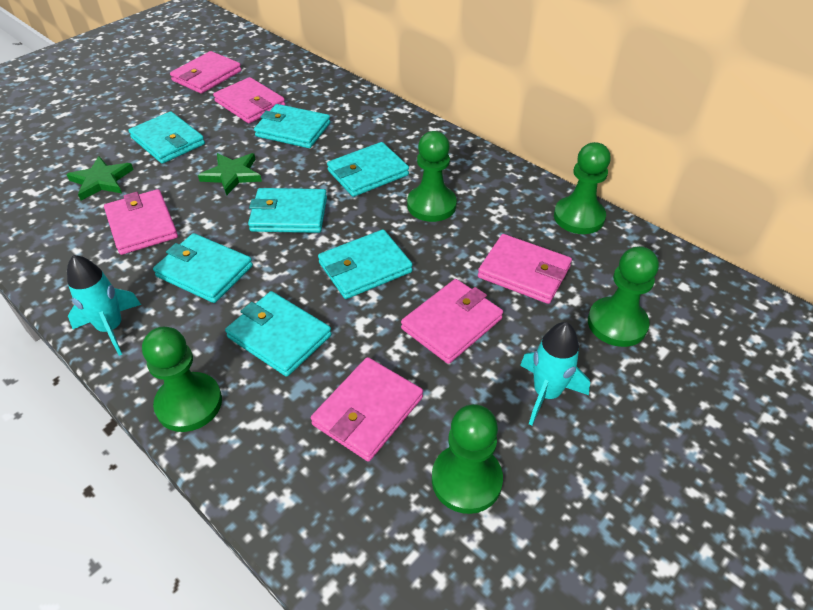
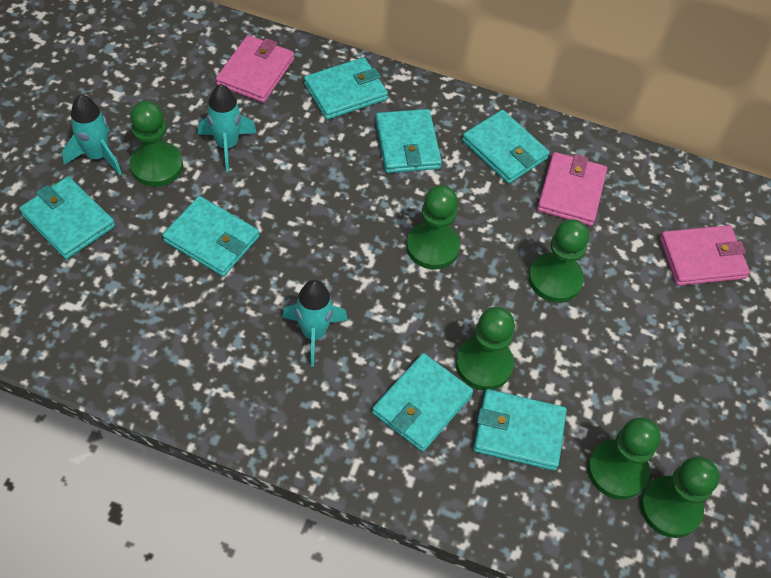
green pawn: [142,327,222,432] [407,131,457,222] [432,404,503,514] [554,142,611,234] [588,246,659,347] = 5 -> [130,101,183,187] [406,185,460,270] [456,307,515,390] [528,219,589,303] [588,417,661,500] [640,456,719,538] = 6
green star: [66,156,134,201] [198,153,262,196] = 2 -> none = 0
pink wallet: [104,189,178,255] [170,51,241,94] [213,77,285,123] [311,357,423,461] [401,279,503,364] [478,234,572,304] = 6 -> [216,35,294,103] [537,152,607,226] [660,225,750,286] = 3
turquoise rocket: [67,255,141,356] [520,322,590,426] = 2 -> [62,94,122,175] [198,84,257,172] [282,280,348,367] = 3

